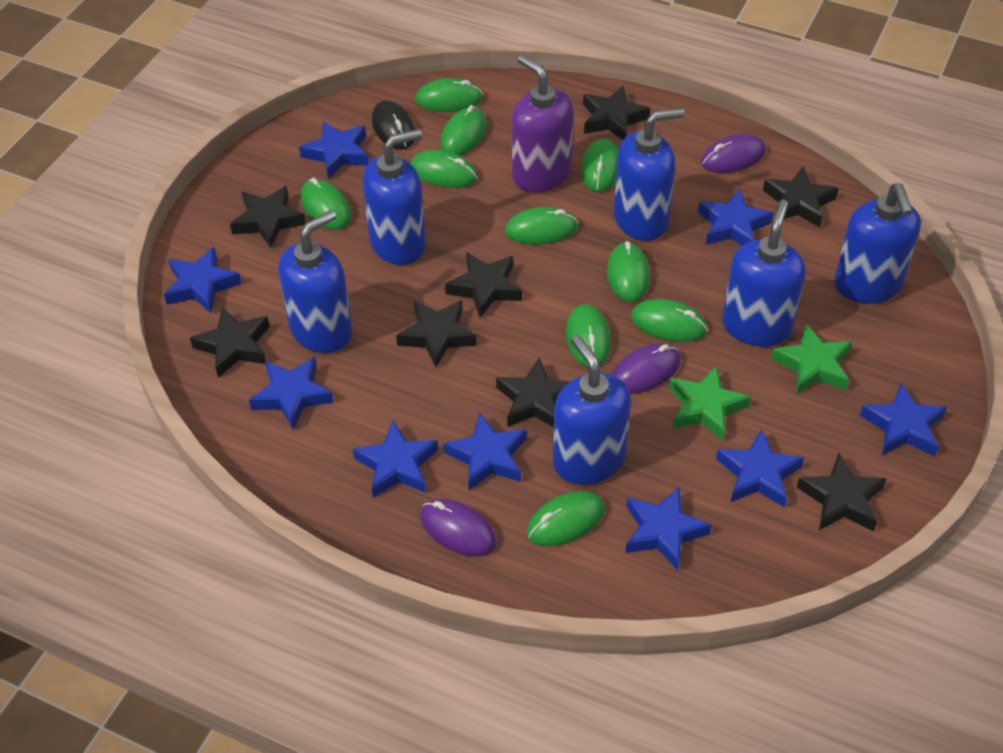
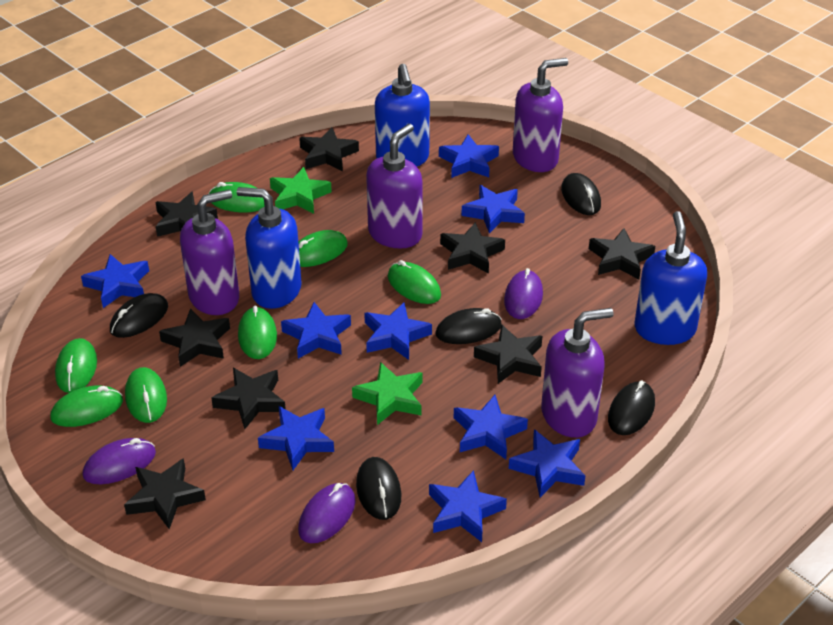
black mouse: [372,101,415,150] = 1 -> [110,293,168,338] [356,457,401,520] [435,308,502,344] [561,173,601,215] [608,381,655,435] = 5
blue soap dispenser: [278,210,352,353] [363,129,426,265] [553,335,631,485] [614,108,684,241] [722,200,806,347] [834,183,921,304] = 6 -> [237,187,302,309] [375,64,430,167] [634,211,707,345] = 3
green mouse: [301,178,351,230] [410,150,477,188] [415,78,483,112] [440,105,487,156] [505,207,578,244] [527,491,605,546] [566,304,611,367] [581,139,618,192] [607,241,650,302] [631,299,707,342] = 10 -> [50,385,123,427] [55,338,97,393] [125,367,167,423] [208,182,265,212] [238,306,277,359] [298,230,348,267] [388,260,441,304] = 7
purple soap dispenser: [512,55,573,193] = 1 -> [180,190,239,315] [366,124,423,248] [513,58,568,172] [541,308,614,438] = 4

